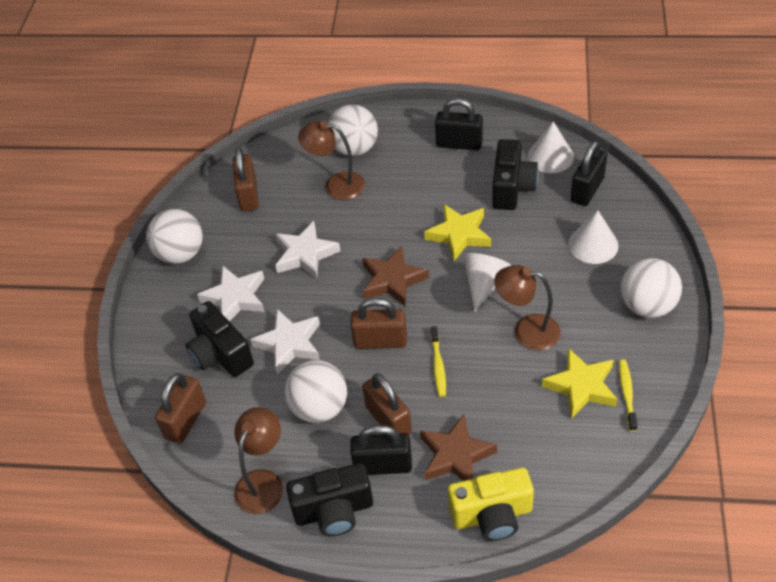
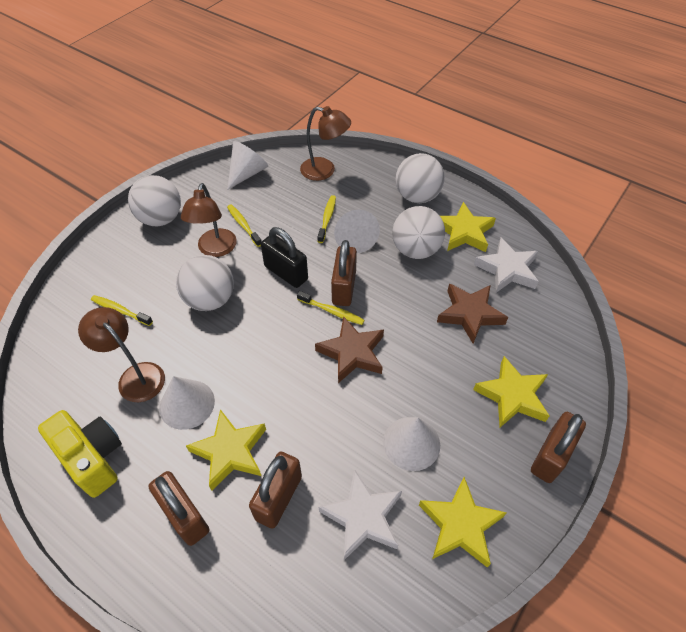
black camera: [186,301,254,377] [286,463,373,536] [492,139,539,210] = 3 -> none = 0
black padlock: [350,425,412,475] [435,98,483,150] [570,141,607,206] = 3 -> [261,227,308,288] = 1
white cone: [463,253,512,312] [527,121,574,173] [568,210,619,264] = 3 -> [159,376,215,430] [227,141,268,190] [334,210,380,253] [383,417,440,471] = 4
white star: [197,265,265,321] [250,309,320,375] [275,221,340,279] = 3 -> [319,469,402,560] [474,238,539,293] = 2
yellow star: [424,204,491,261] [542,348,618,419] = 2 -> [186,409,266,491] [419,477,507,567] [440,202,496,252] [473,356,550,427] = 4
yellow toothbrush: [431,326,446,397] [619,359,638,431] = 2 -> [91,295,153,326] [227,204,262,247] [297,291,365,325] [317,195,336,243] = 4

